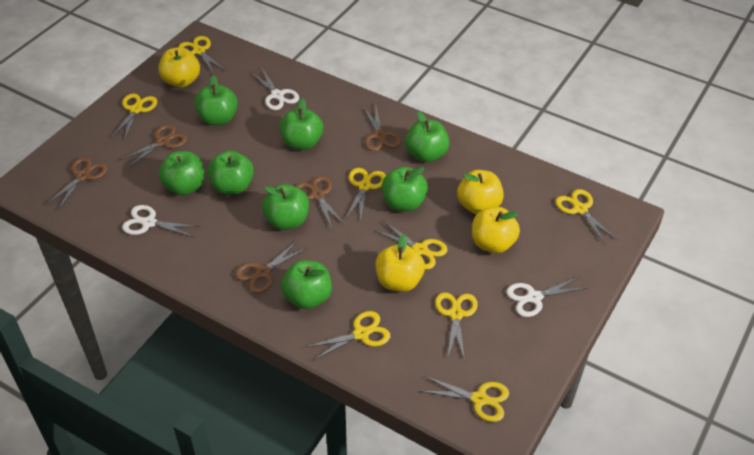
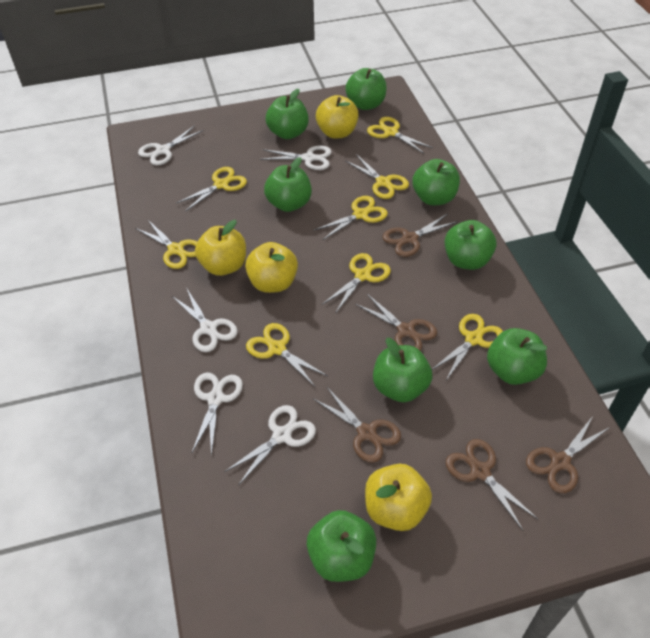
white scissors: [122,205,200,237] [250,68,299,110] [507,277,587,317] = 3 -> [138,125,204,166] [172,289,238,352] [192,372,243,456] [224,405,316,484] [260,145,332,170] = 5

